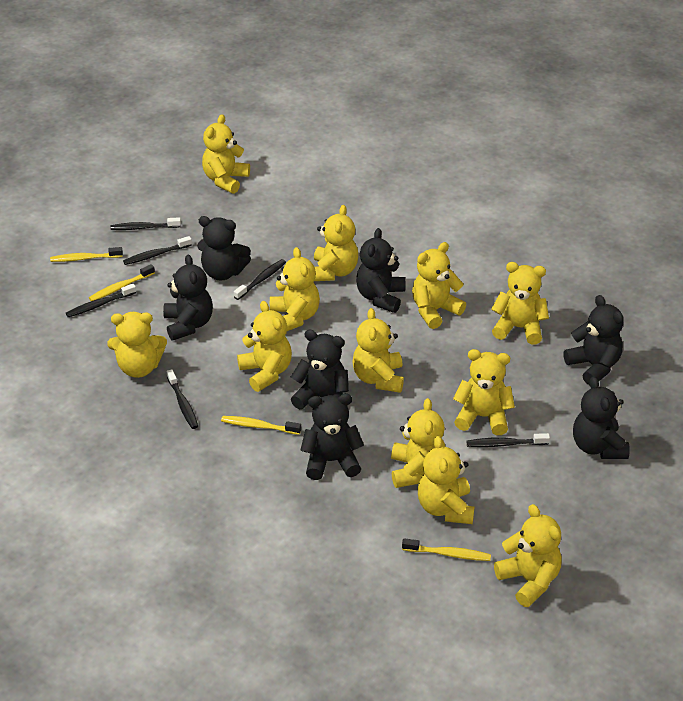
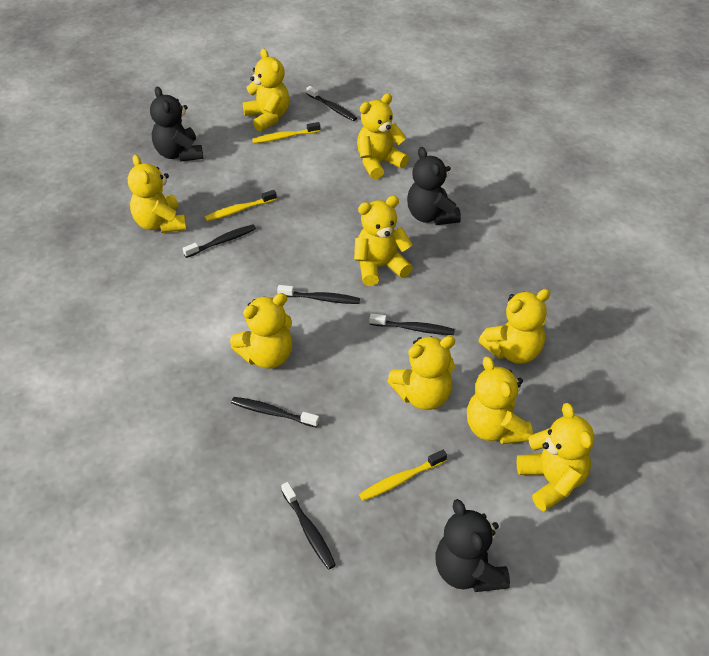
black teddy bear: [163,254,213,341] [197,216,251,281] [291,329,349,409] [300,394,364,480] [356,228,405,313] [563,295,623,385] [573,377,630,459] = 7 -> [150,86,203,162] [407,147,461,225] [436,499,510,592] = 3
yellow teddy bear: [107,312,167,378] [202,114,250,194] [237,301,292,392] [270,247,320,331] [314,205,358,281] [352,308,404,393] [391,398,446,488] [412,242,466,329] [418,436,475,524] [453,349,515,435] [491,262,549,345] [494,504,562,607] = 12 -> [128,154,186,233] [230,293,292,369] [243,48,289,132] [354,196,413,286] [357,93,409,179] [387,336,455,410] [467,356,533,444] [478,289,551,364] [517,403,594,511] = 9
yellow toothbrush: [50,247,123,262] [89,264,155,301] [221,416,301,435] [402,538,491,561] = 4 -> [205,190,277,221] [252,122,320,143] [359,450,447,501] = 3

